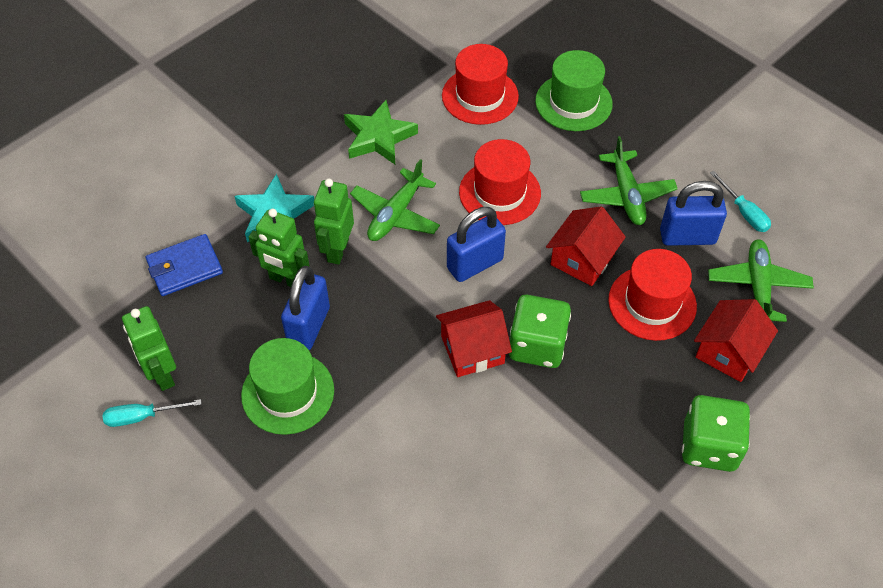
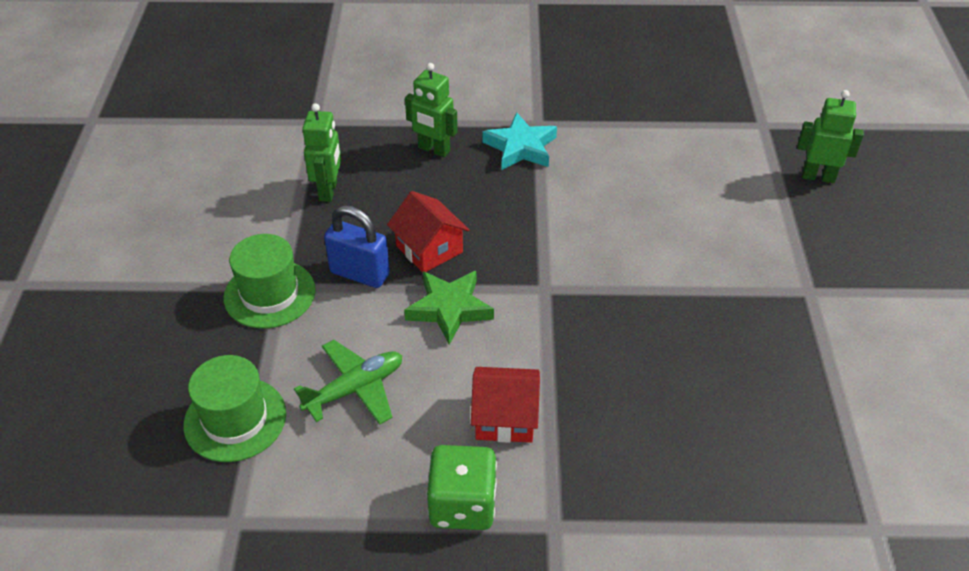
blue padlock: [281,266,330,350] [447,207,506,282] [660,181,727,246] = 3 -> [324,205,390,288] = 1
blue wallet: [146,234,223,296] = 1 -> none = 0
green dice: [509,295,571,368] [682,395,750,472] = 2 -> [427,445,497,530] = 1
green plane: [350,159,440,241] [580,136,678,225] [708,239,814,322] = 3 -> [294,340,402,425] = 1
red hat: [442,44,519,125] [459,139,541,225] [608,249,697,341] = 3 -> none = 0
red house: [436,300,512,377] [546,206,626,286] [694,299,778,382] = 3 -> [387,191,470,273] [471,367,540,443] = 2
turquoise screwdriver: [103,399,202,427] [710,171,771,232] = 2 -> none = 0

